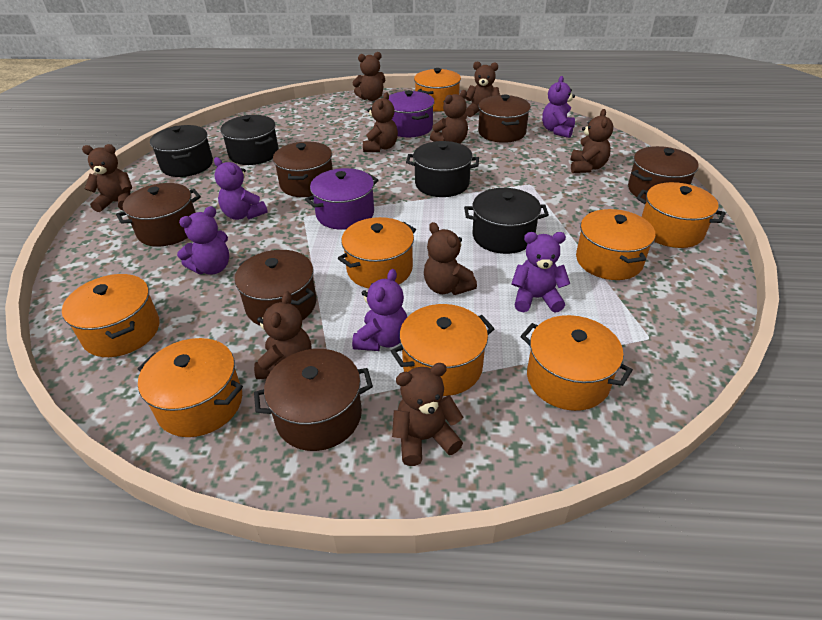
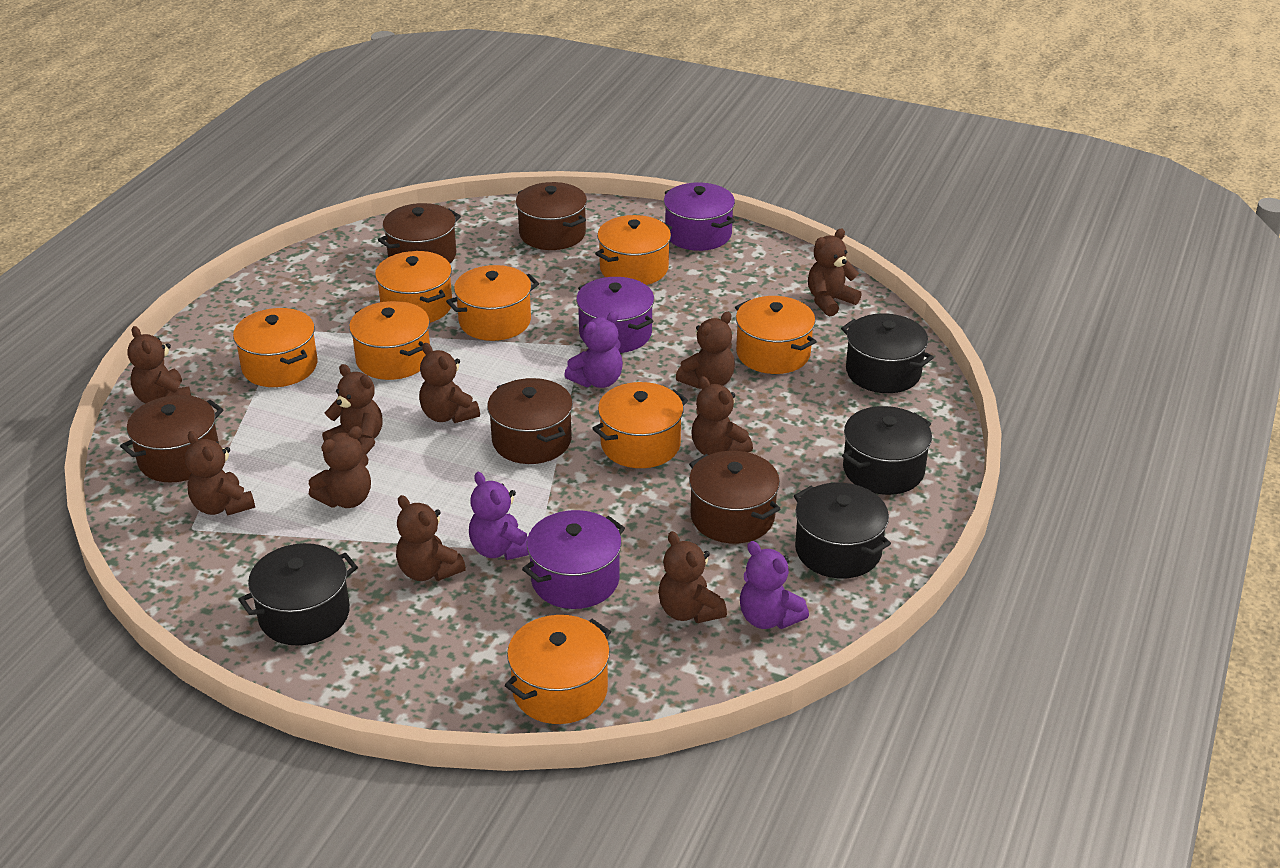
brown pot: [116,183,201,247] [235,250,316,326] [254,349,373,451] [273,141,333,197] [478,94,531,143] [628,146,699,200] = 6 -> [120,395,223,483] [378,203,461,263] [487,378,573,464] [516,182,587,250] [689,451,780,543] = 5
brown teddy bear: [82,144,132,212] [254,291,312,379] [353,52,386,101] [363,92,398,152] [392,363,463,466] [424,222,477,295] [430,90,468,144] [465,61,500,117] [570,109,613,173] = 9 -> [127,326,191,404] [185,431,255,516] [309,426,371,508] [322,364,383,455] [396,495,466,581] [419,343,480,423] [658,531,727,623] [676,312,735,389] [691,376,753,455] [808,229,862,317] = 10
purple pot: [305,168,379,230] [389,90,434,137] = 2 -> [522,510,625,609] [576,277,654,353] [664,182,735,251] = 3
purple teddy bear: [177,206,229,275] [214,157,268,220] [352,269,407,351] [511,232,570,313] [542,76,575,138] = 5 -> [469,472,529,560] [564,311,623,388] [740,541,809,629] = 3

